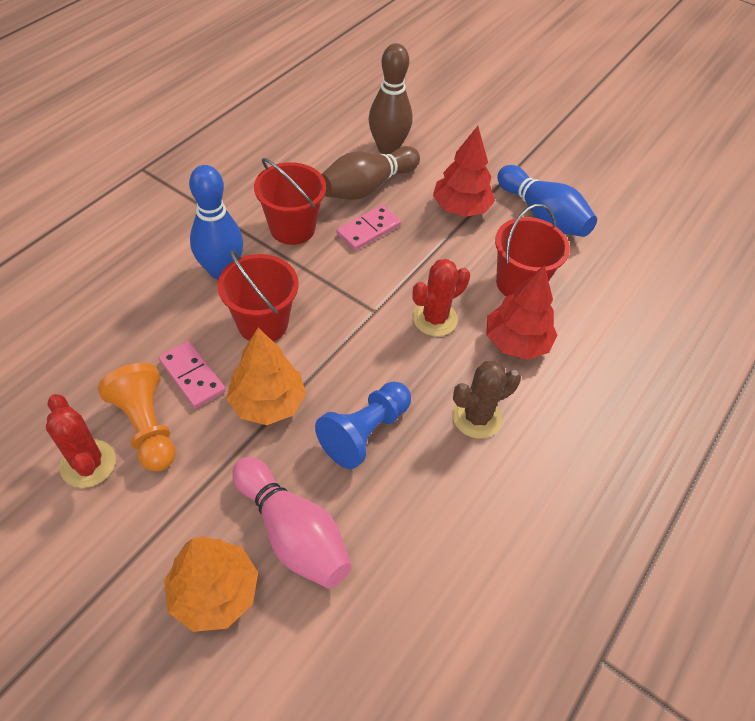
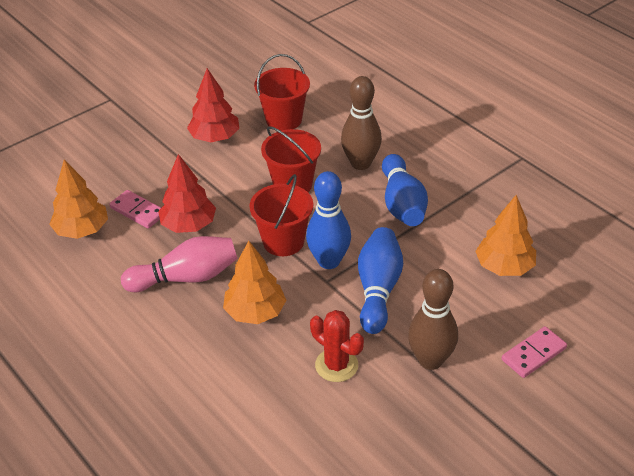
blue bowling pin: [189,165,243,280] [497,165,597,237] = 2 -> [306,171,351,269] [358,227,403,334] [382,154,428,226] = 3
blue pawn: [315,382,411,469] = 1 -> none = 0
brown cactus: [453,361,521,439] = 1 -> none = 0
orange pawn: [98,363,176,471] = 1 -> none = 0
orange tree: [164,536,258,632] [226,328,306,425] = 2 -> [49,159,108,239] [223,241,286,324] [475,195,536,276] = 3
red cactus: [46,394,116,488] [413,259,470,336] = 2 -> [310,310,364,382] = 1

